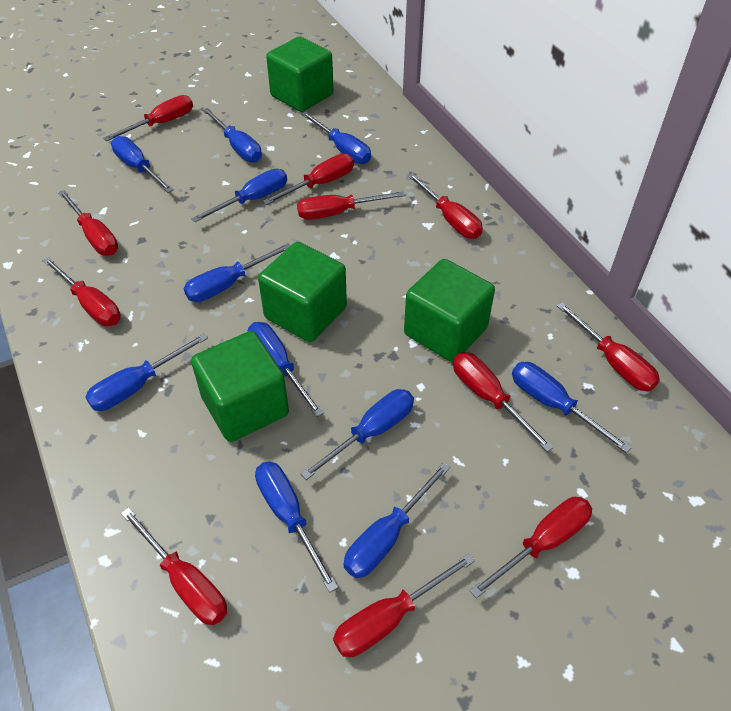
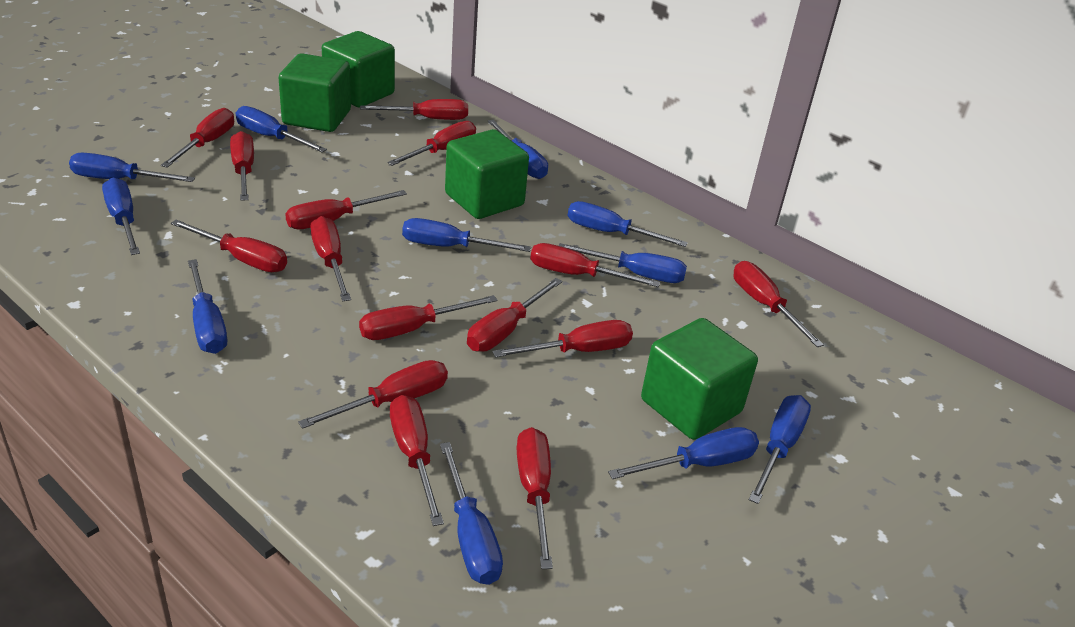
red screwdriver: [43,257,121,326] [58,190,118,256] [103,95,193,141] [121,507,227,625] [263,154,354,205] [297,191,406,220] [333,553,475,657] [407,173,483,239] [453,352,554,452] [470,497,592,598] [556,302,660,391] = 11 -> [161,108,234,168] [171,220,287,272] [230,131,254,201] [285,190,407,229] [298,360,448,429] [310,216,351,301] [359,295,497,340] [360,99,468,120] [388,121,476,166] [390,395,444,526] [467,278,562,352] [492,320,633,358] [517,427,553,569] [530,243,660,287] [733,261,824,347] = 15

